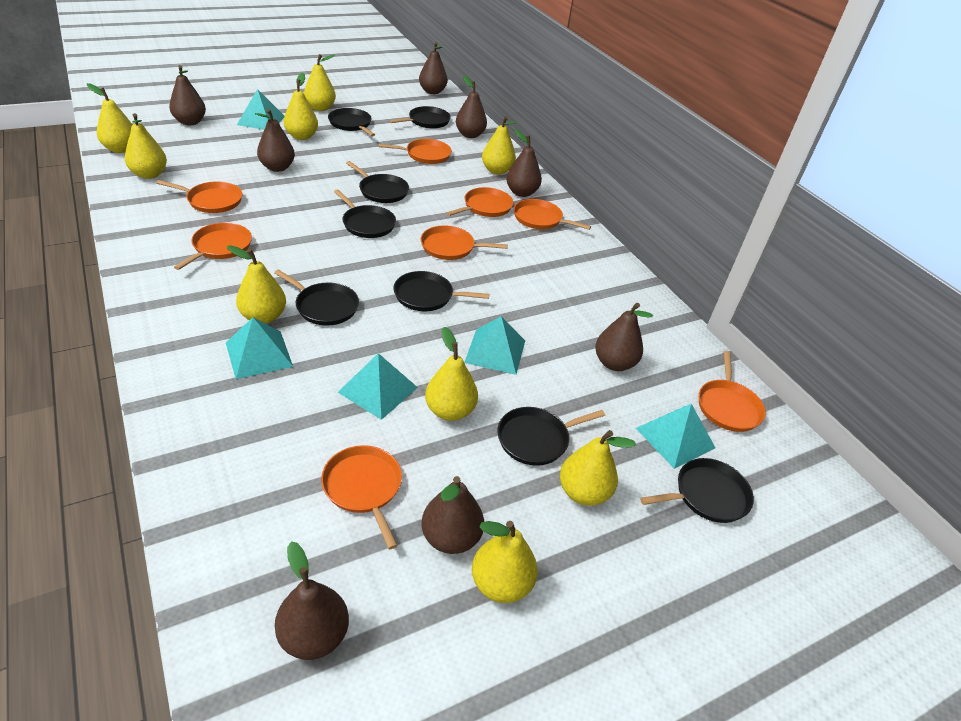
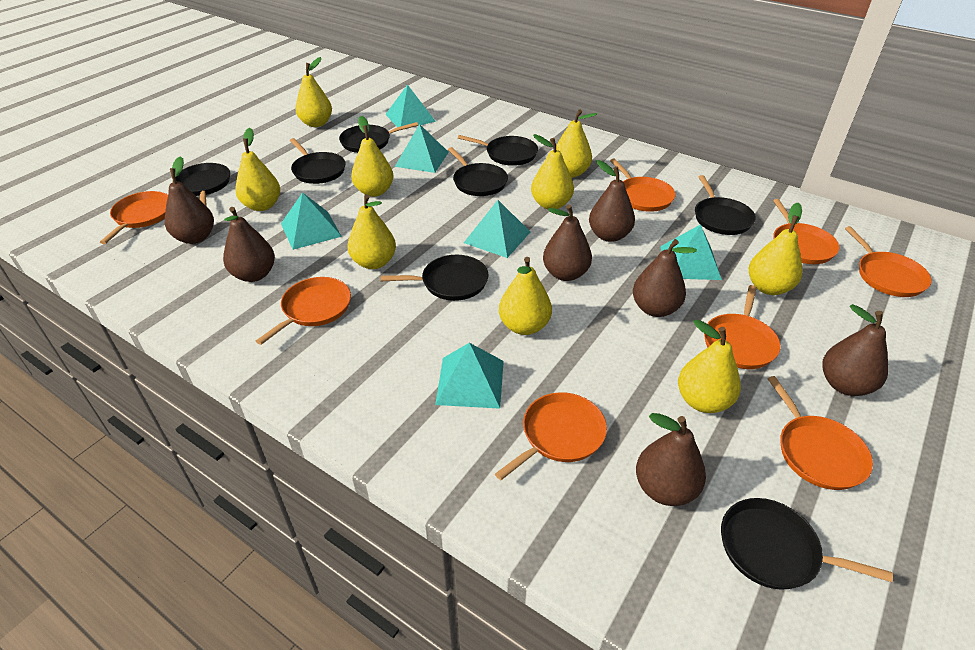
brown pear: [169,65,206,125] [255,109,295,172] [275,541,349,660] [419,42,448,94] [421,476,484,554] [456,75,487,138] [506,129,542,197] [595,303,653,371] = 8 -> [165,156,214,244] [223,207,275,282] [543,204,592,281] [589,160,635,242] [633,239,697,317] [636,413,706,506] [822,304,888,396] = 7
turquoise pyramid: [226,317,293,379] [237,89,285,130] [338,353,418,420] [464,316,525,375] [636,404,715,469] = 5 -> [281,192,342,250] [385,84,436,128] [395,124,449,173] [435,343,504,409] [464,200,530,258] [660,224,722,280] = 6

